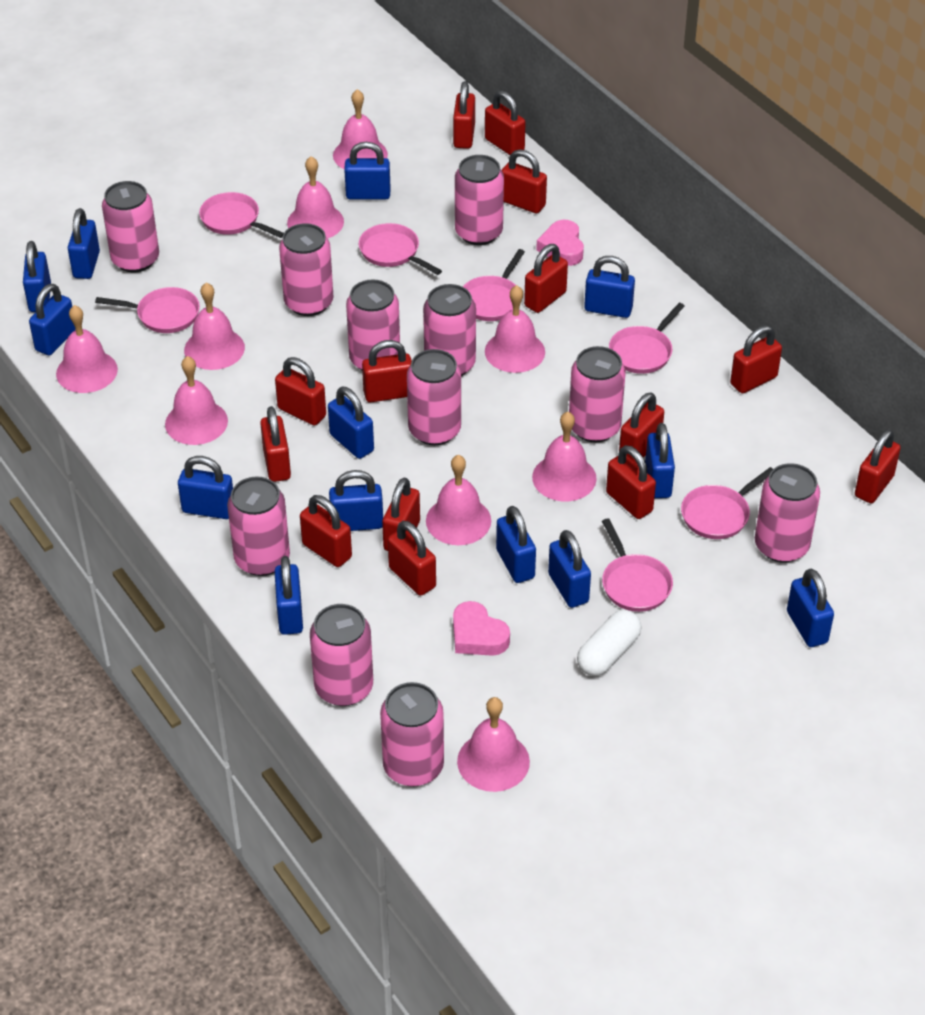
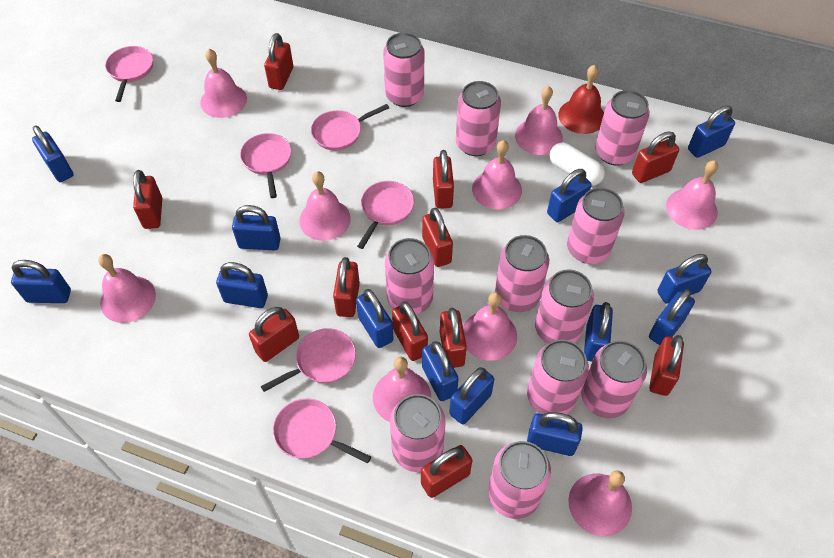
pink heart: [453,601,510,656] [536,220,584,266] = 2 -> none = 0
pink pan: [95,287,200,333] [199,192,284,238] [359,223,442,275] [463,249,525,321] [602,518,673,612] [609,303,685,374] [681,467,773,539] = 7 -> [105,46,153,102] [240,133,292,198] [261,328,356,392] [273,399,371,463] [311,104,389,151] [357,181,414,249] = 6
red bell: none = 0 -> [558,65,604,134] = 1
red padlock: [260,406,291,482] [275,357,326,426] [300,495,352,567] [362,340,412,403] [382,478,420,551] [388,521,436,596] [453,81,475,149] [485,91,526,155] [502,149,547,214] [524,244,568,313] [606,445,656,519] [619,393,664,464] [730,326,782,393] [855,429,901,503] = 14 -> [133,170,162,229] [249,307,299,362] [264,33,293,90] [333,257,360,317] [392,301,428,361] [421,445,472,498] [422,208,453,267] [433,150,454,209] [440,307,467,368] [632,131,679,183] [649,335,684,396] = 11

